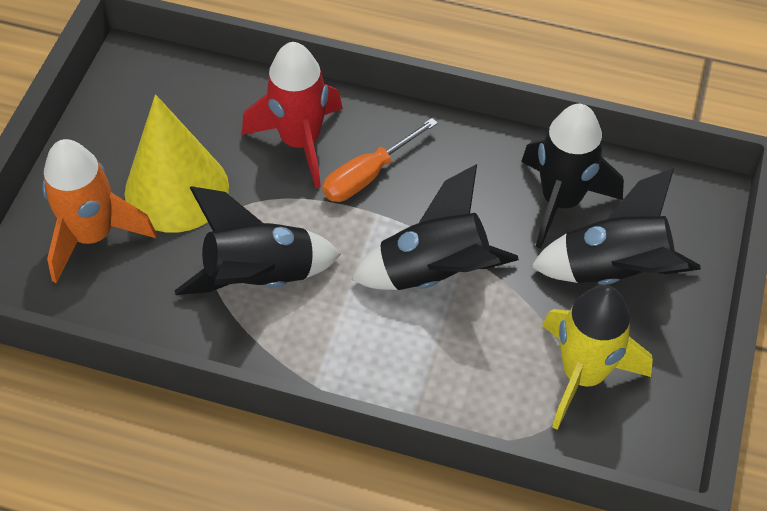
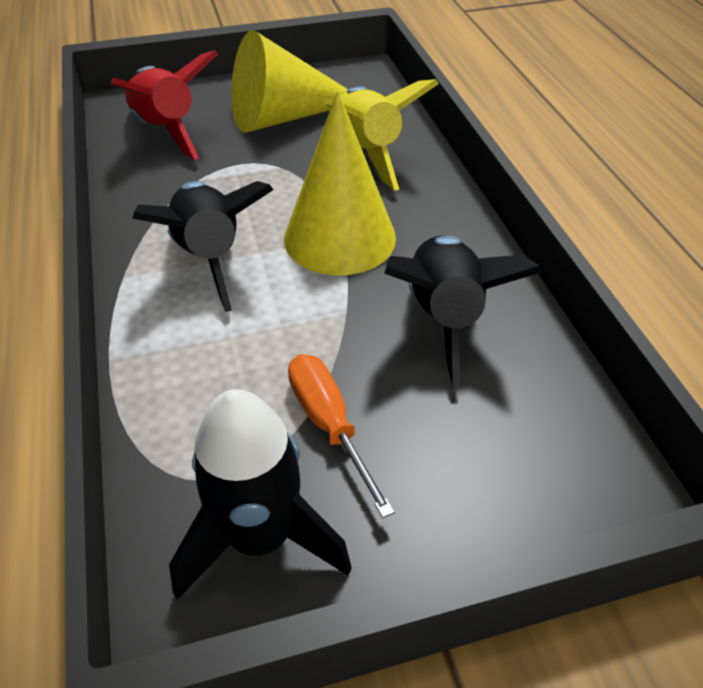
black rocket: [175,186,341,295] [351,164,519,290] [521,104,624,249] [531,168,701,285] = 4 -> [132,181,274,312] [169,389,352,600] [384,236,543,388] = 3
orange rocket: [42,139,157,283] = 1 -> none = 0
yellow cone: [125,94,229,233] = 1 -> [232,30,348,133] [284,91,396,276] = 2

